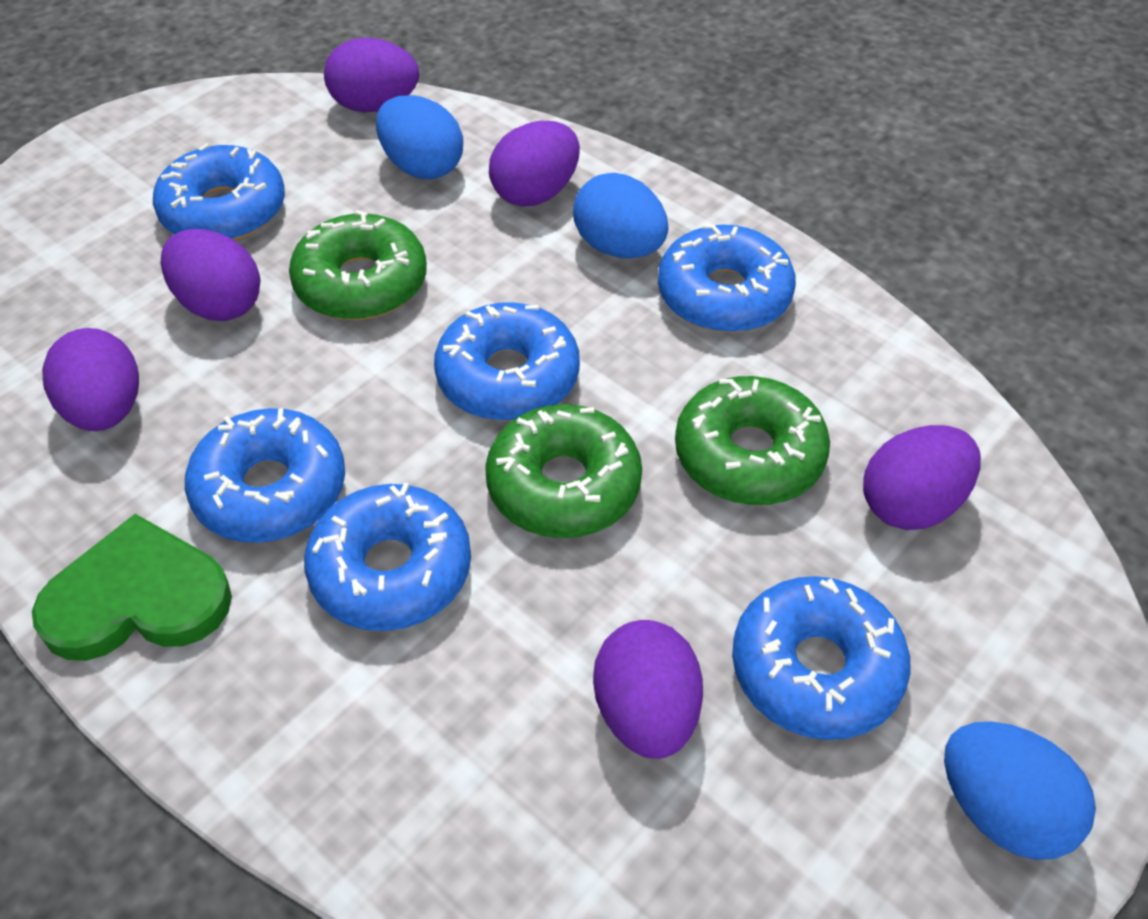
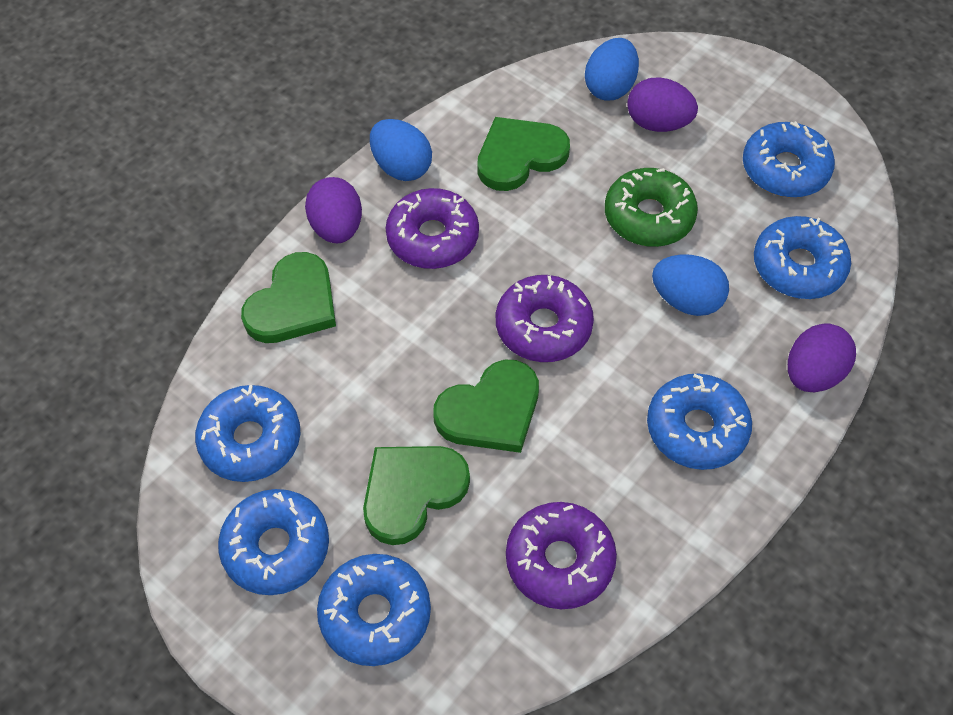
green donut: [289,210,427,320] [485,404,642,538] [675,376,830,505] = 3 -> [605,168,698,247] = 1
green heart: [32,514,232,661] = 1 -> [241,252,336,343] [363,446,470,545] [433,360,539,453] [477,117,570,191] = 4
purple donut: none = 0 -> [386,188,479,269] [496,275,594,362] [506,502,617,609] = 3
purple egg: [42,328,139,431] [161,229,261,321] [324,37,419,112] [489,121,580,207] [593,620,703,759] [863,425,981,530] = 6 -> [305,177,362,243] [627,77,698,132] [788,324,856,392] = 3

